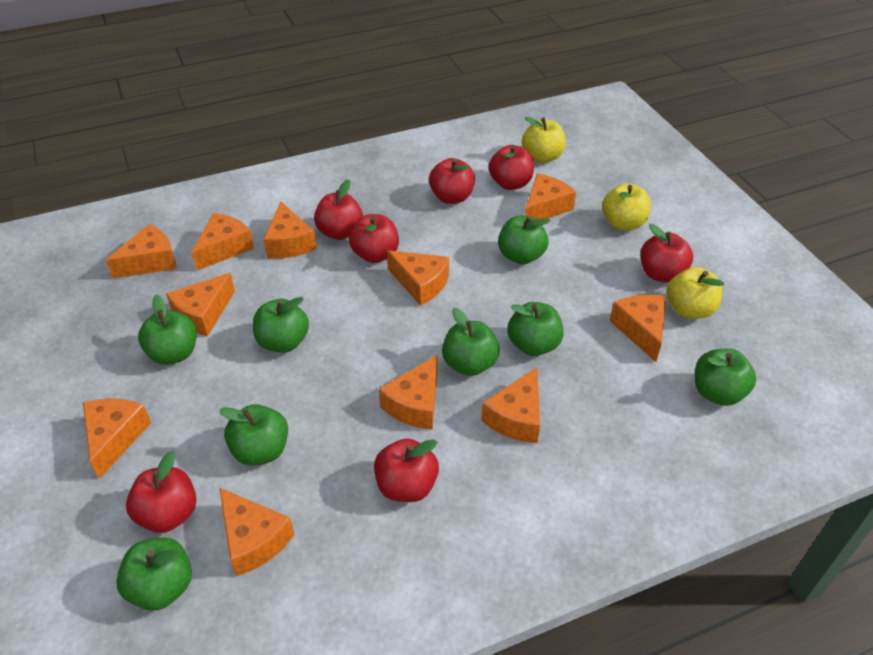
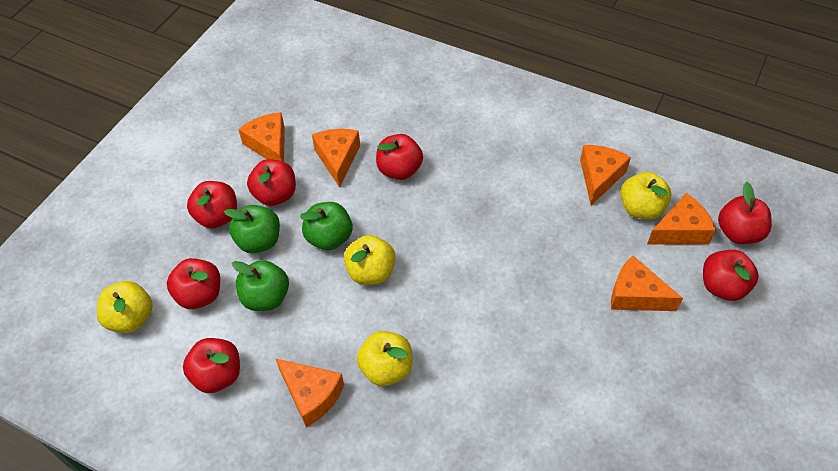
green apple: [116,537,192,611] [138,295,197,365] [219,404,288,466] [253,297,309,352] [442,308,500,376] [498,216,550,264] [507,302,564,356] [695,349,756,406] = 8 -> [224,205,280,253] [232,260,289,311] [300,202,353,250] = 3
orange cheese: [83,398,151,479] [106,224,177,279] [166,273,235,337] [192,213,254,270] [220,488,294,576] [263,202,317,258] [379,355,438,430] [387,250,449,306] [481,367,540,443] [525,173,576,220] [610,295,666,362] = 11 -> [238,112,285,162] [275,358,344,427] [312,129,360,188] [580,145,631,205] [611,256,683,311] [647,193,716,245] = 6
yellow apple: [522,117,566,163] [602,183,651,230] [667,267,724,319] = 3 -> [97,281,153,333] [344,235,396,285] [357,331,412,386] [620,172,671,220] = 4

